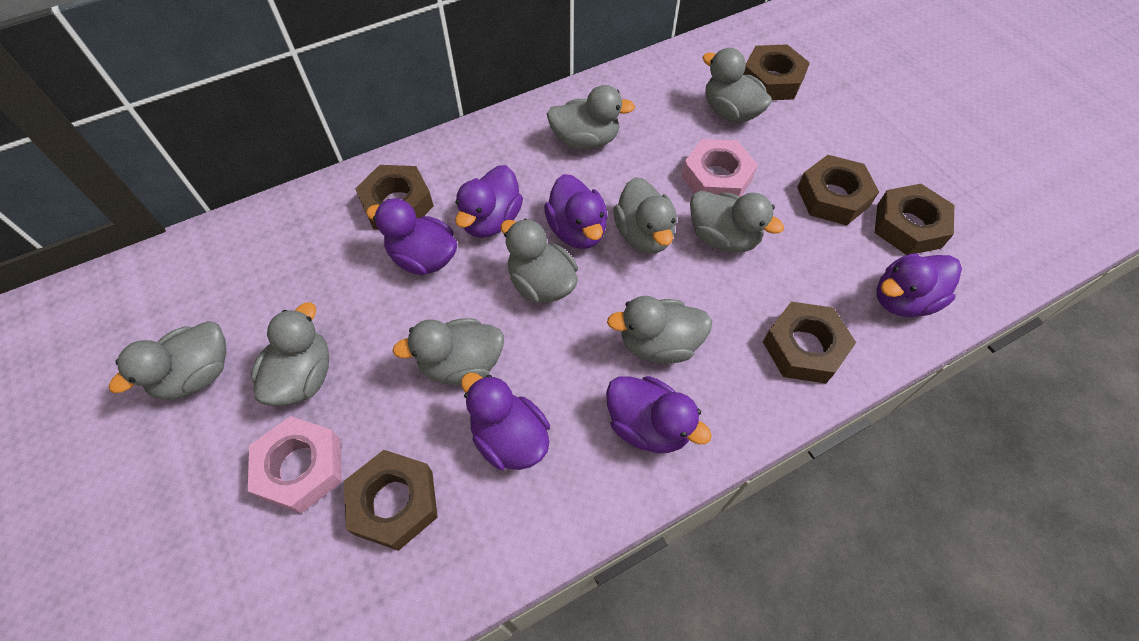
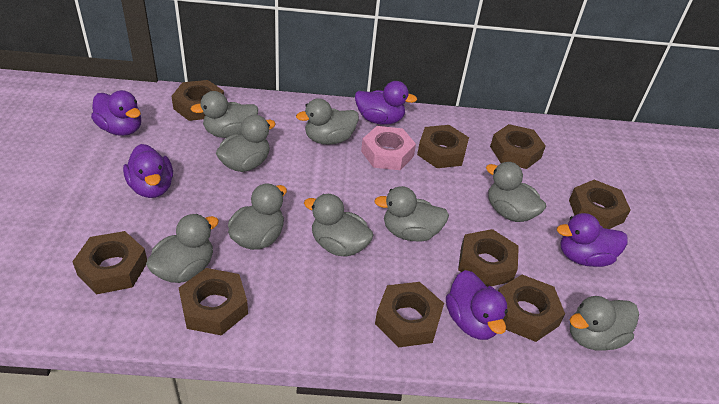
brown nut: [344,450,438,551] [355,165,434,230] [743,44,810,100] [763,302,856,384] [797,155,879,225] [875,184,954,255] = 6 -> [72,231,147,294] [171,80,224,121] [179,268,248,336] [375,282,444,347] [417,125,469,168] [458,229,519,287] [490,124,546,169] [498,275,565,342] [569,180,631,229] = 9
pink nut: [248,416,342,513] [681,139,758,197] = 2 -> [361,126,416,170] = 1
purple duck: [366,198,457,275] [455,165,523,238] [461,372,550,470] [544,174,608,249] [606,376,712,453] [876,253,962,317] = 6 -> [91,90,141,136] [123,144,173,198] [355,81,417,125] [446,270,508,340] [557,213,628,267] = 5

